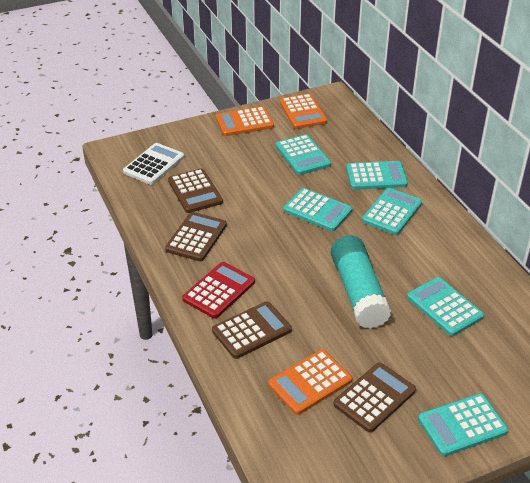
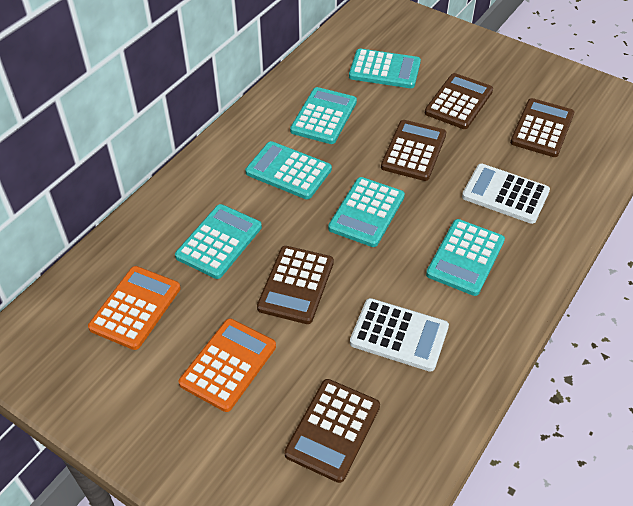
brown calculator: [165,212,227,261] [168,169,223,213] [212,301,292,359] [333,362,416,432] = 4 -> [257,246,334,324] [284,379,380,483] [381,120,446,181] [425,73,493,129] [510,98,574,157] = 5
orange calculator: [216,106,274,136] [268,350,352,415] [279,94,327,129] = 3 -> [88,266,181,350] [179,318,276,412] = 2
red calculator: [182,262,255,319] = 1 -> none = 0
turquoise glue stick: [331,235,391,329] = 1 -> none = 0
white calculator: [123,143,184,185] = 1 -> [350,298,449,372] [462,164,550,224] = 2

